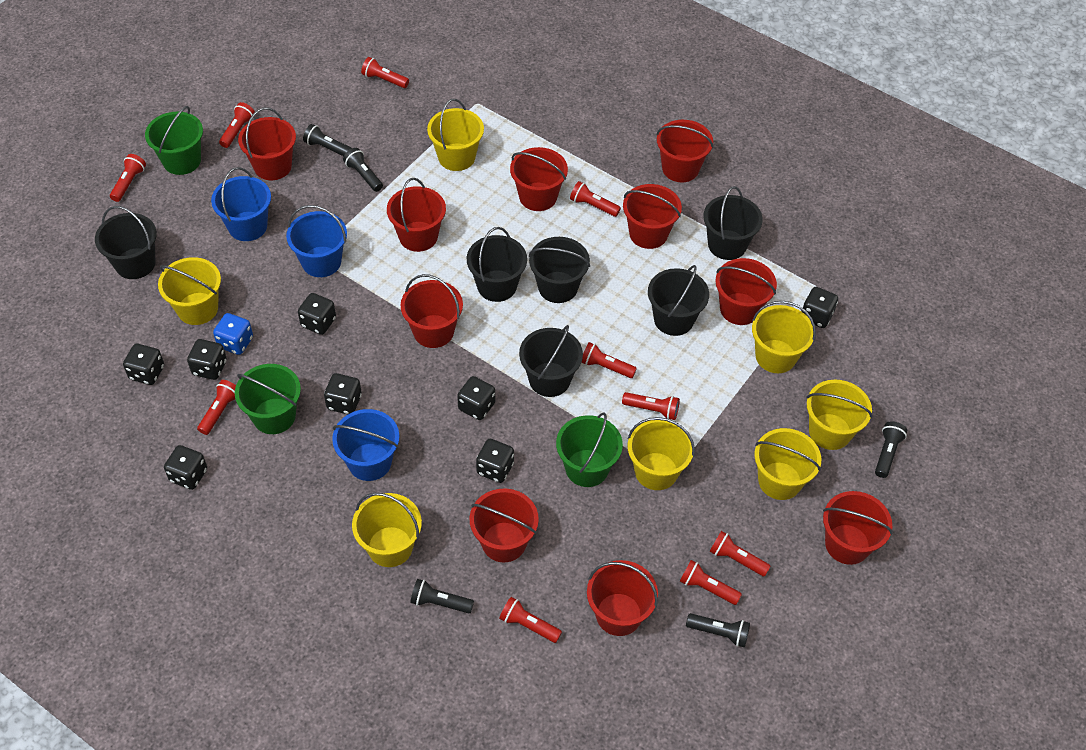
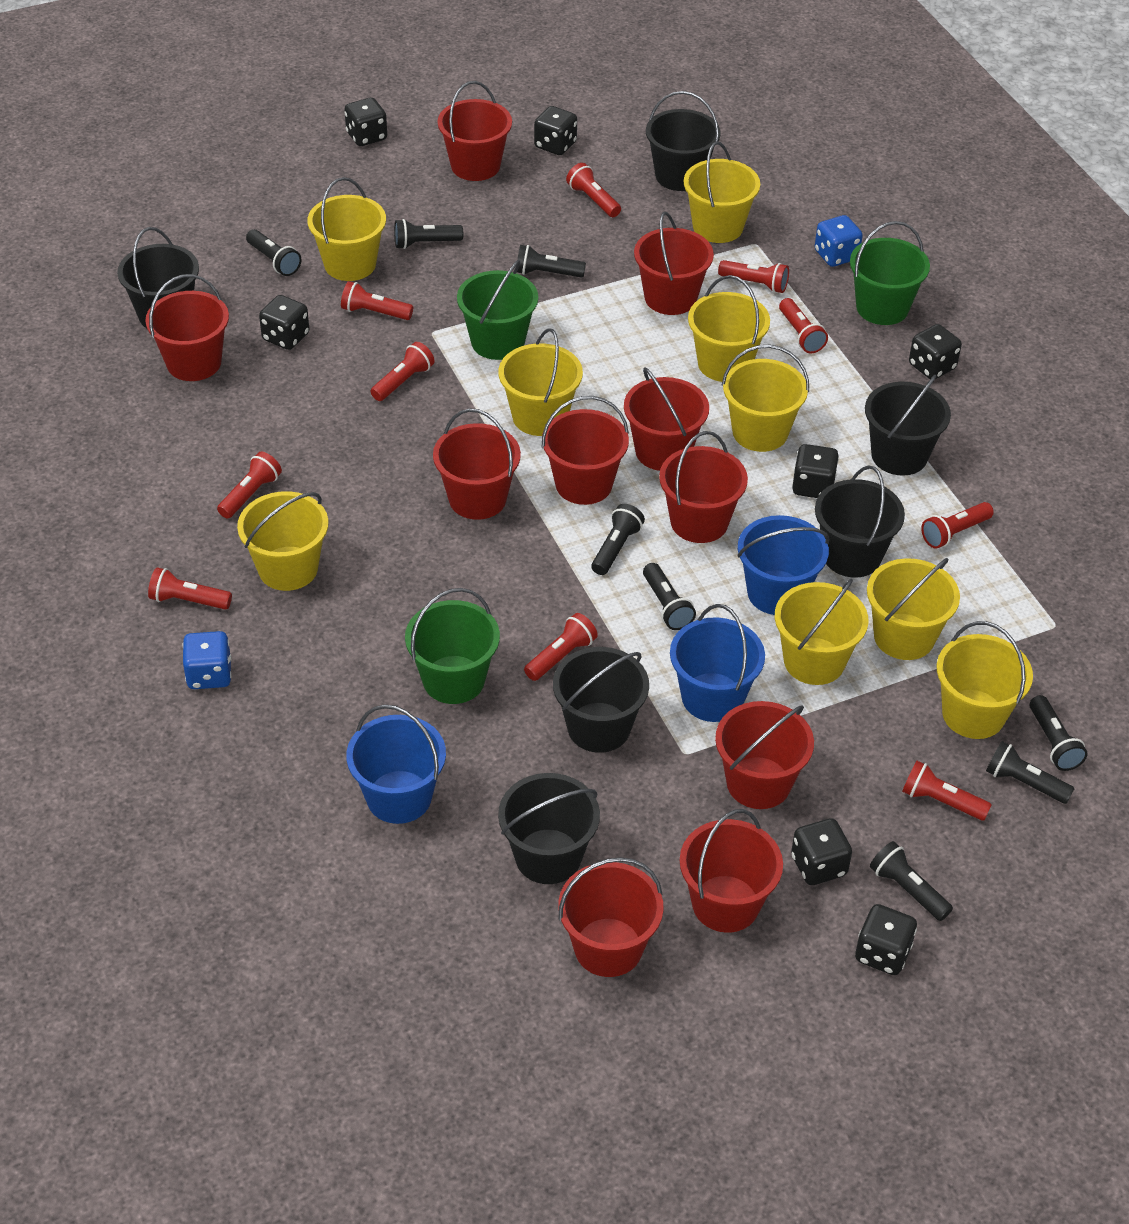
black dice: [123,344,164,385] [164,445,207,490] [187,339,227,380] [298,293,336,335] [324,373,362,415] [457,376,495,420] [476,439,514,483] [801,287,838,328] = 8 -> [259,295,309,350] [344,98,387,146] [534,106,577,155] [791,818,852,885] [792,444,839,498] [855,904,917,975] [909,324,962,379] = 7
black flashlight: [303,124,352,156] [343,148,383,192] [410,579,474,613] [686,613,750,647] [875,421,907,478] = 5 -> [246,229,301,276] [394,219,463,249] [517,245,586,278] [591,504,645,575] [643,563,696,630] [870,841,953,921] [986,741,1075,804] [1030,695,1088,771] = 8
blue dice: [213,313,253,355] = 1 -> [183,631,232,689] [815,215,863,267] = 2
yellow bucket: [158,257,221,325] [352,493,422,567] [427,99,484,171] [628,417,695,490] [752,301,816,373] [754,428,821,500] [806,380,872,450] = 7 -> [237,491,329,591] [307,177,386,281] [499,328,583,436] [684,141,760,243] [688,275,770,382] [722,345,809,452] [775,579,869,685] [867,558,960,660] [936,621,1033,739] = 9

